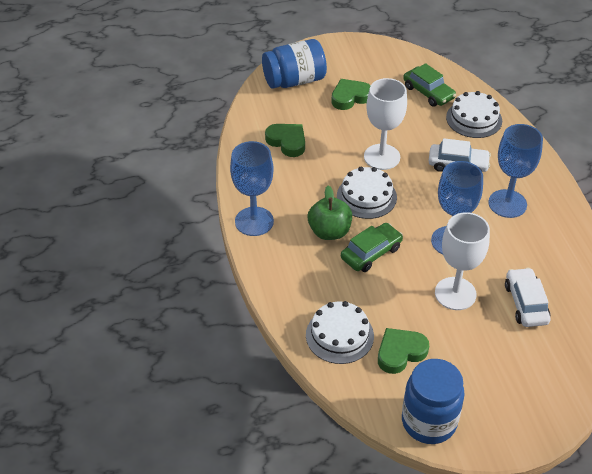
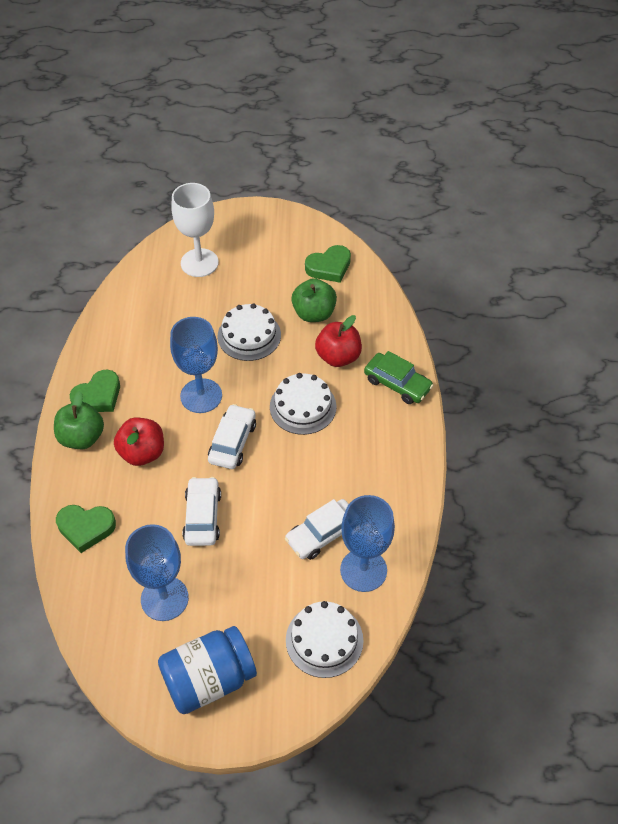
blue jar: [262,39,327,89] [402,359,465,444] = 2 -> [158,626,257,714] = 1
green apple: [308,186,352,240] = 1 -> [54,391,104,449] [291,278,337,322] = 2
green car: [341,223,403,272] [403,63,456,107] = 2 -> [364,351,434,404] = 1
red apple: none = 0 -> [114,418,164,466] [315,315,362,367] = 2
white car: [429,138,491,172] [505,267,551,327] = 2 -> [182,477,221,546] [208,404,256,469] [285,499,349,560] = 3
white goblet: [364,78,407,170] [435,212,490,310] = 2 -> [171,183,219,277] = 1

